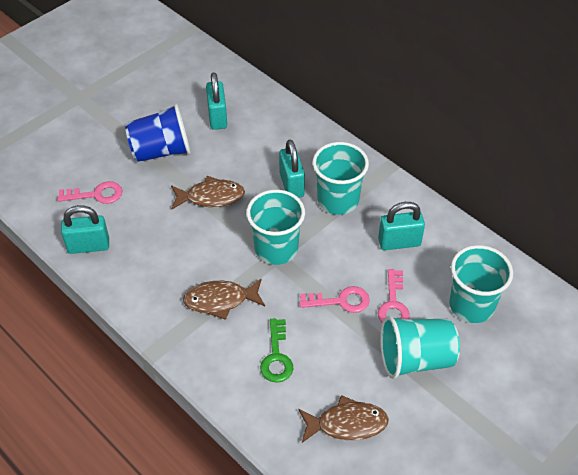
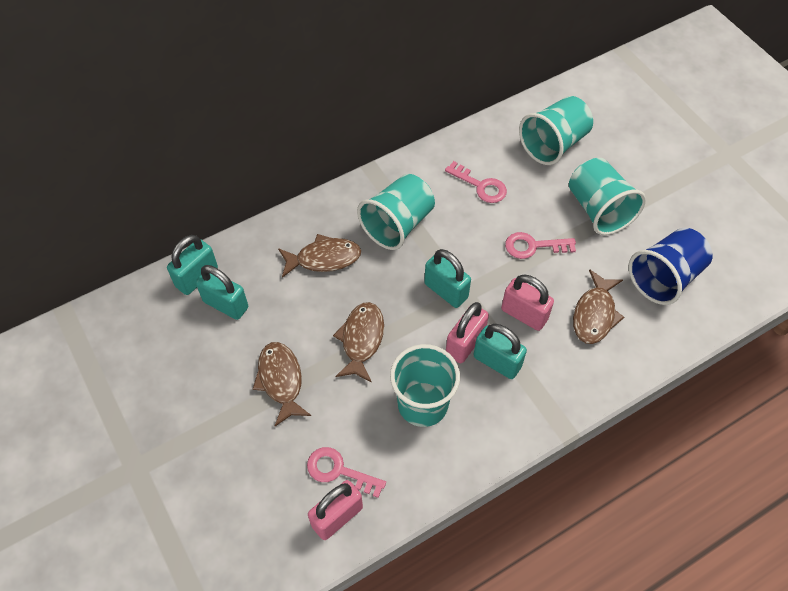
brown fish: [171,176,245,209] [183,278,265,320] [298,395,389,443] = 3 -> [253,342,311,426] [278,234,361,278] [333,302,384,383] [573,269,624,344] = 4
green key: [260,318,293,382] = 1 -> none = 0
pink padlock: none = 0 -> [308,480,363,540] [446,302,489,364] [501,275,554,331] = 3

